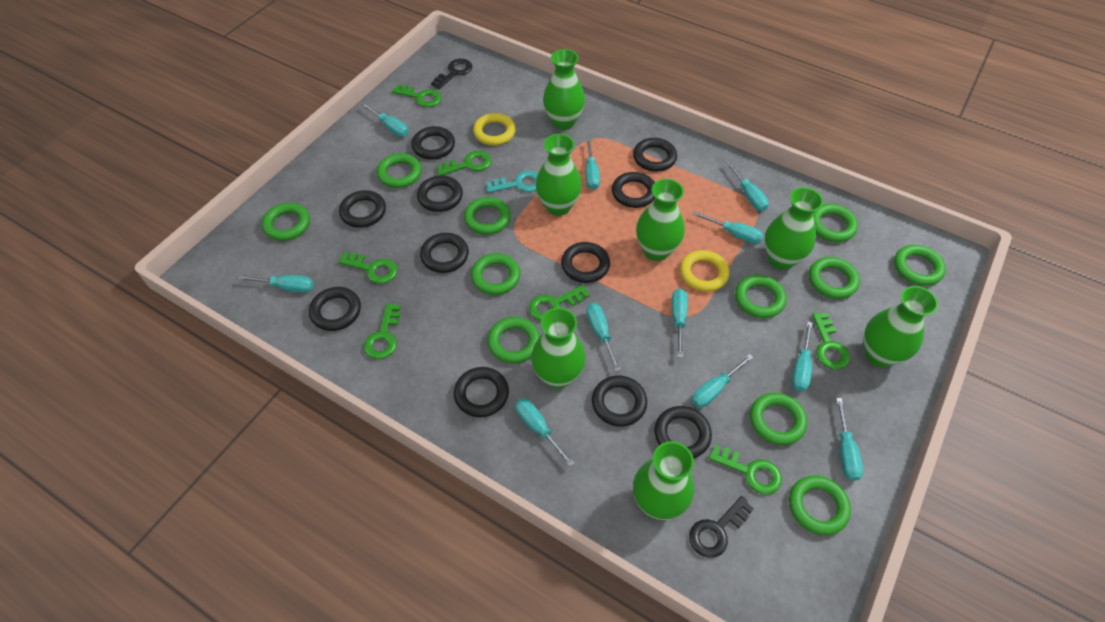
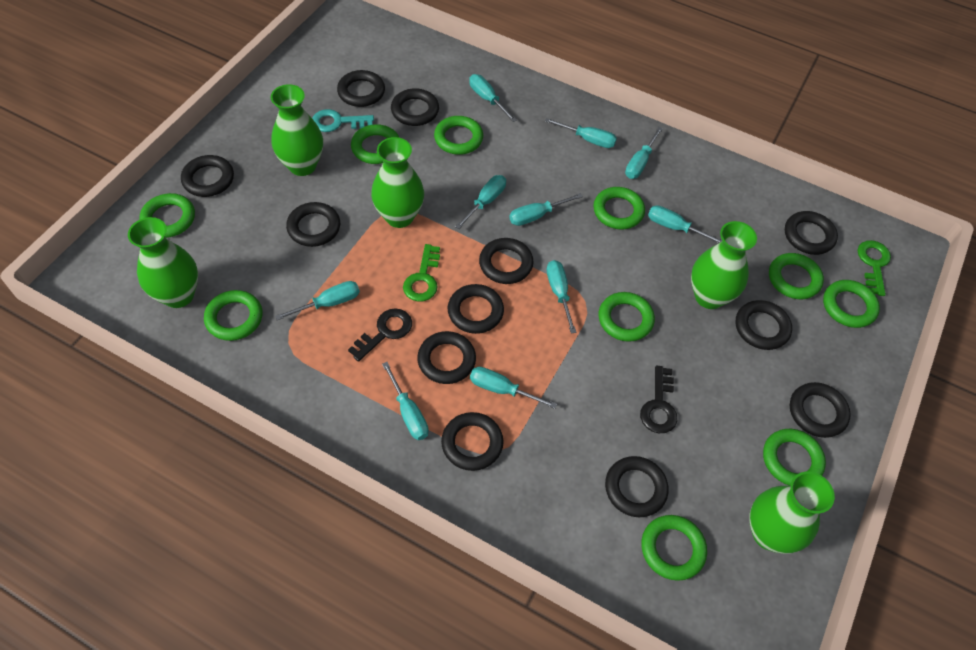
black ring: [309,287,361,331] [339,190,386,228] [412,126,455,159] [417,176,463,212] [420,233,469,273] [454,367,509,417] [561,242,610,283] [592,375,647,427] [612,172,655,208] [633,138,677,172] [654,406,712,458] = 11 -> [181,155,234,197] [286,202,340,247] [337,70,385,107] [391,88,439,126] [417,331,476,384] [441,412,504,471] [448,284,504,334] [479,238,534,284] [605,456,669,517] [736,300,792,350] [785,211,838,255] [790,382,851,438] = 12
green key: [338,252,397,284] [364,303,401,359] [392,84,442,107] [436,151,491,176] [529,285,590,321] [708,445,782,494] [812,313,850,370] = 7 -> [403,244,440,302] [858,240,891,296] = 2
green ring: [262,203,310,241] [377,153,422,188] [464,197,511,235] [471,253,520,295] [488,317,540,363] [735,275,786,318] [750,393,807,445] [789,475,851,535] [809,257,860,299] [813,204,858,242] [894,245,946,286] = 11 -> [140,193,195,238] [204,290,262,341] [351,124,399,164] [434,116,483,155] [593,187,645,229] [599,292,655,342] [641,515,707,581] [763,429,826,486] [769,253,824,299] [823,280,880,328] = 10
green vase: [531,308,586,389] [536,134,582,216] [543,49,585,130] [633,441,694,520] [636,179,685,261] [765,187,823,270] [864,286,938,367] = 7 -> [128,217,198,308] [271,84,323,176] [371,137,424,228] [691,221,757,309] [749,471,835,554] = 5
turquoise screwdriver: [238,275,314,293] [362,103,409,137] [515,398,575,467] [586,138,600,190] [586,303,621,372] [672,289,688,358] [692,354,753,408] [693,212,763,244] [726,161,769,211] [792,321,812,392] [836,398,863,481] = 11 -> [275,281,360,320] [382,362,429,440] [455,175,506,229] [469,74,517,122] [470,367,557,409] [509,193,583,226] [545,118,617,148] [547,260,576,334] [625,127,663,179] [648,205,722,243] = 10
yellow ring: [473,113,516,145] [680,250,729,292] = 2 -> none = 0

